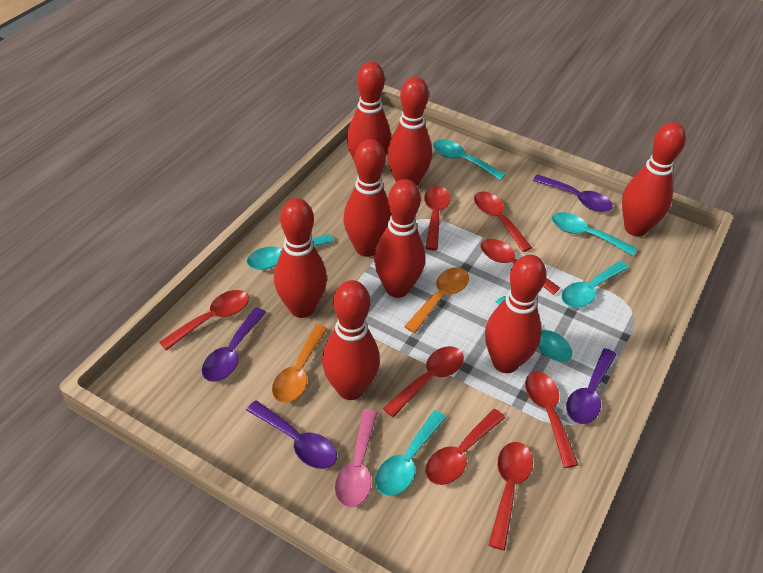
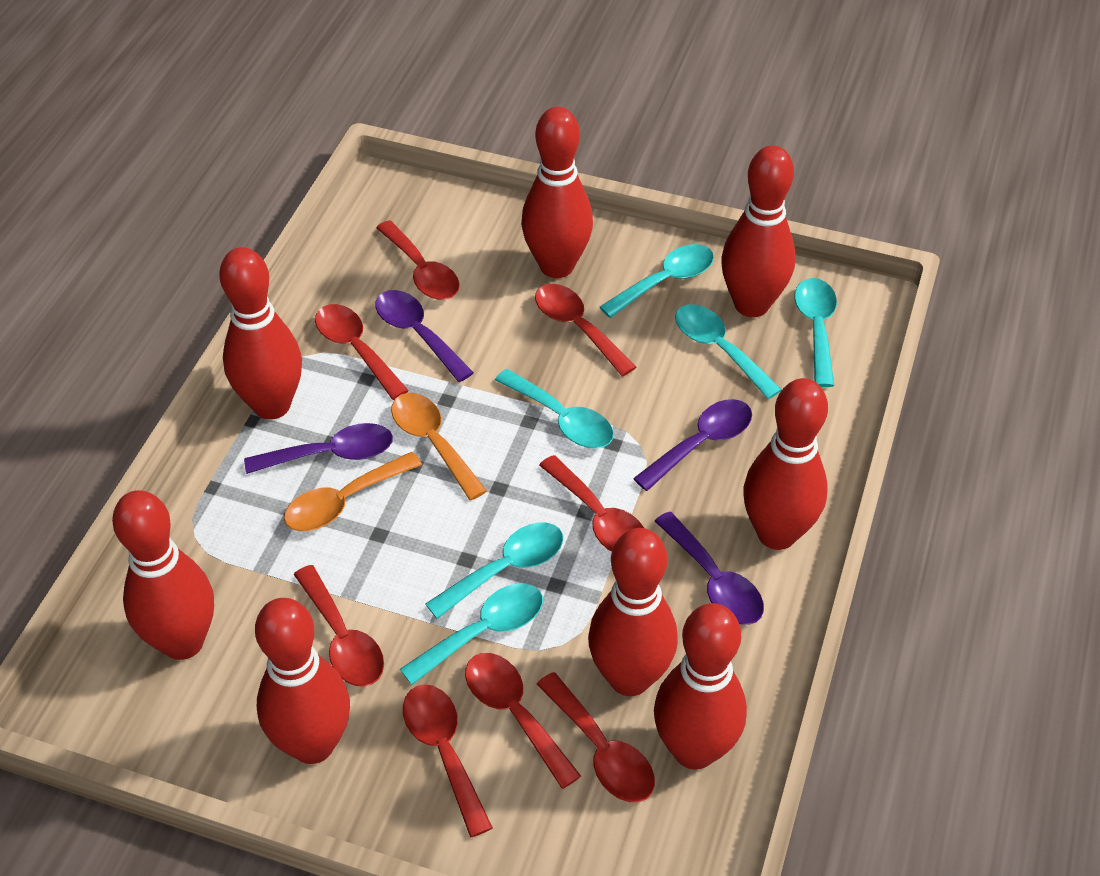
pink spoon: [335,409,378,507] = 1 -> none = 0

